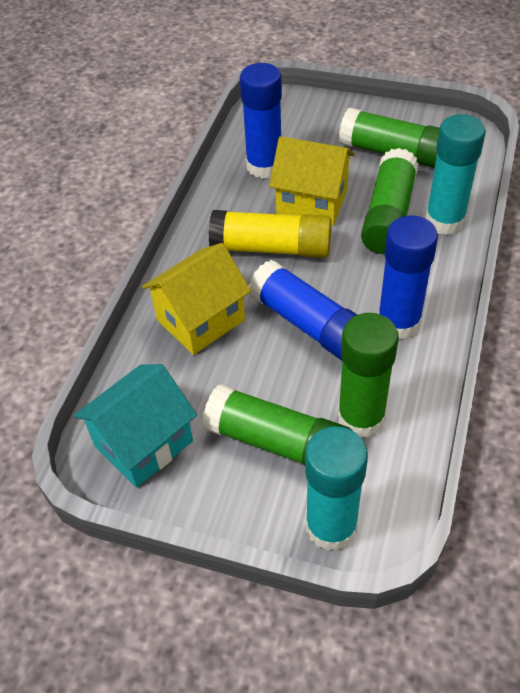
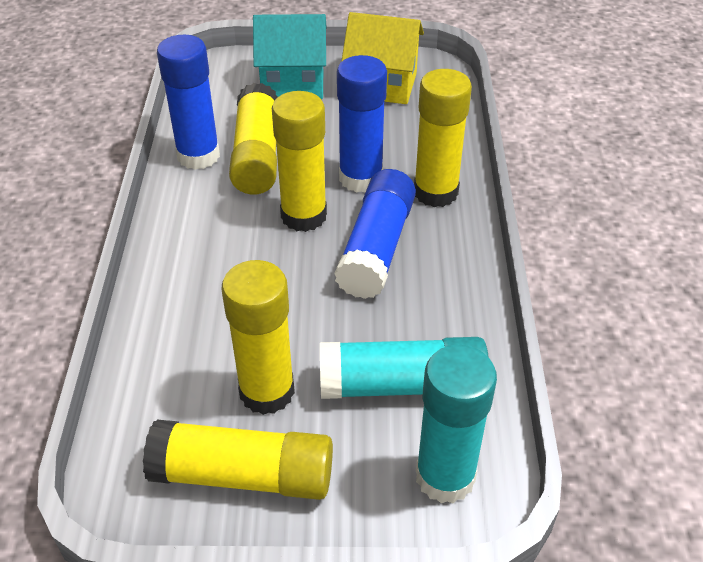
green glue stick: [202,384,353,466] [338,313,399,438] [339,108,440,168] [361,148,418,254] = 4 -> none = 0
yellow glue stick: [209,210,332,258] = 1 -> [143,419,333,500] [221,260,295,415] [229,83,278,195] [272,91,327,232] [414,69,472,207] = 5
yellow house: [142,243,251,355] [269,136,355,226] = 2 -> [341,12,424,104] = 1

